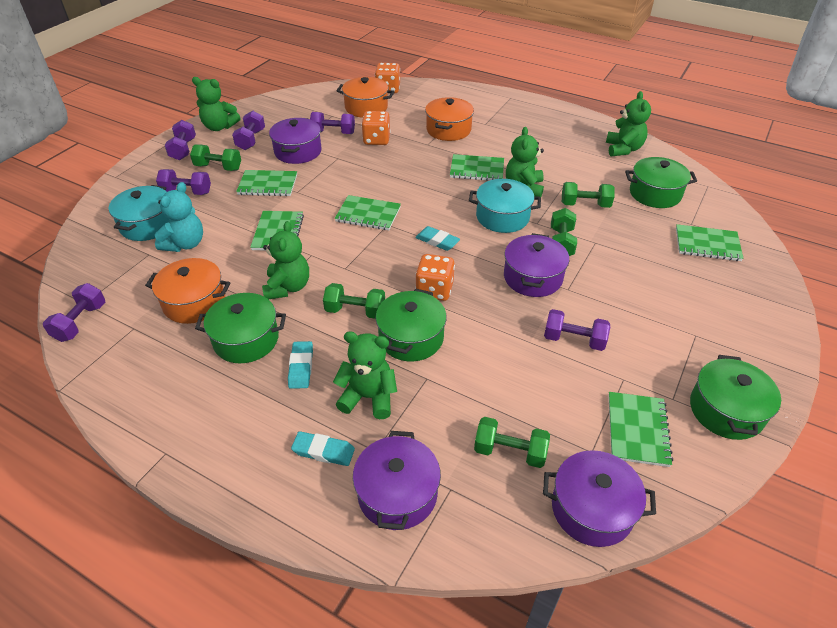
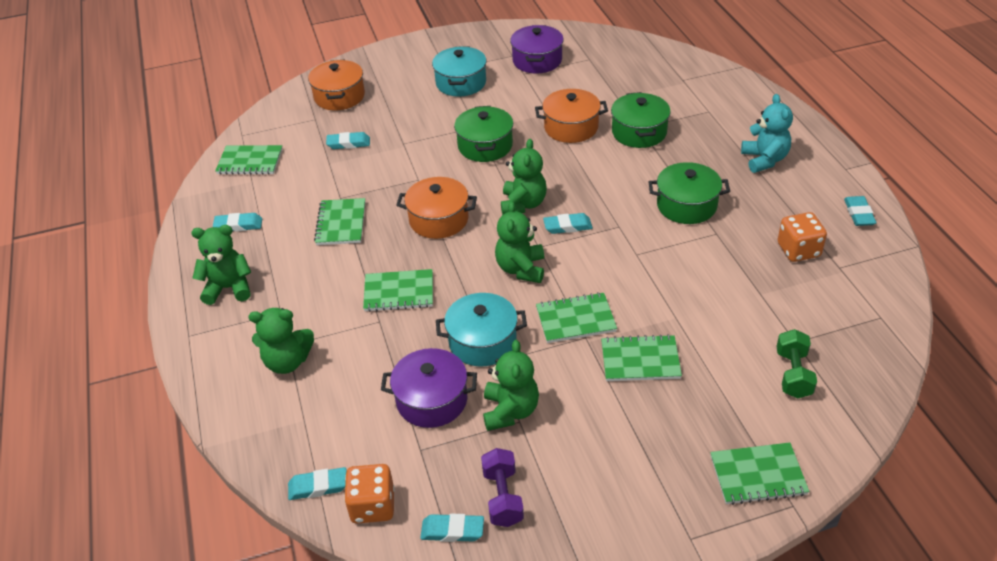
green dumbbell: [190,145,241,171] [323,283,385,319] [474,417,550,468] [551,208,577,256] [562,182,615,208] = 5 -> [777,329,817,399] = 1
green pot: [195,293,286,363] [376,289,447,361] [625,157,697,208] [690,355,781,440] = 4 -> [454,106,513,162] [611,92,671,148] [649,162,730,224] = 3
orange dice: [361,111,390,145] [375,63,400,93] [415,254,455,301] = 3 -> [344,464,395,524] [778,212,827,262] = 2
purple dumbbell: [43,283,105,342] [156,169,211,195] [165,120,196,161] [232,111,265,150] [310,112,355,134] [544,309,610,351] = 6 -> [481,448,524,527] = 1
purple pot: [269,118,322,164] [353,431,441,530] [504,233,569,297] [543,450,656,547] = 4 -> [381,348,477,428] [510,25,564,74] = 2
turquoise eraser: [288,341,313,389] [291,431,355,466] [415,226,460,251] = 3 -> [213,213,262,232] [288,467,347,500] [326,132,370,149] [420,514,484,542] [543,213,593,234] [844,196,877,226] = 6

